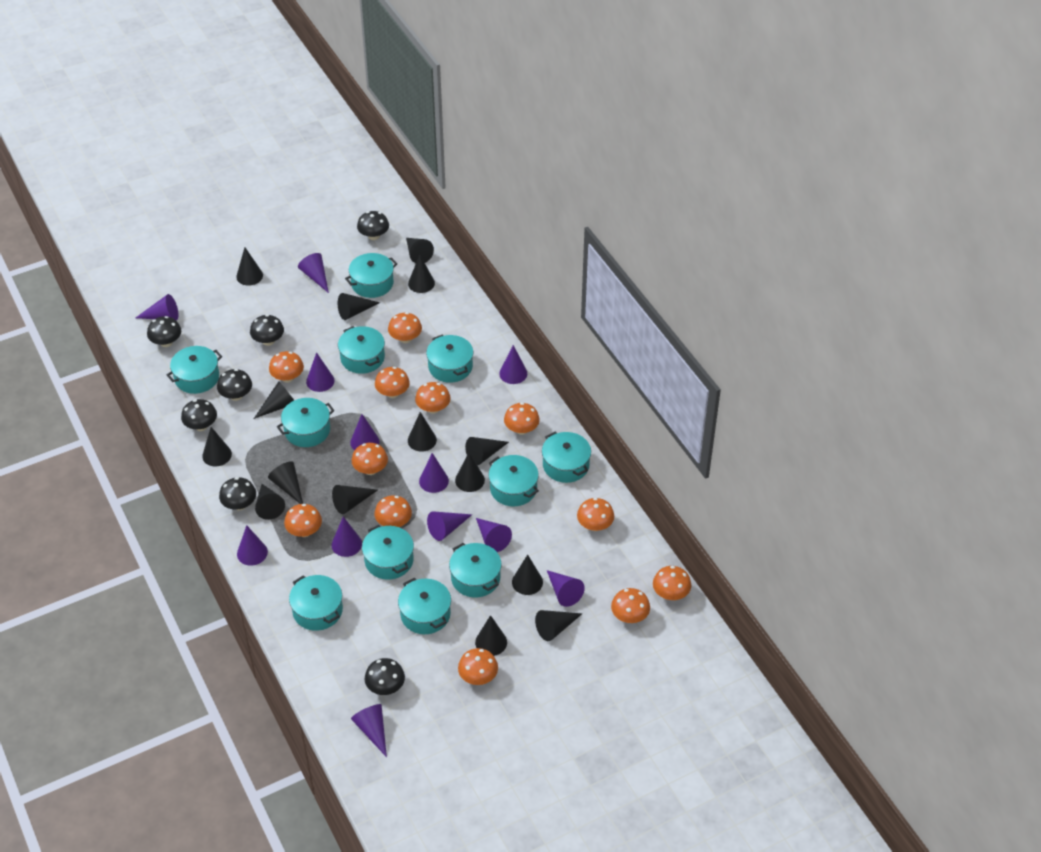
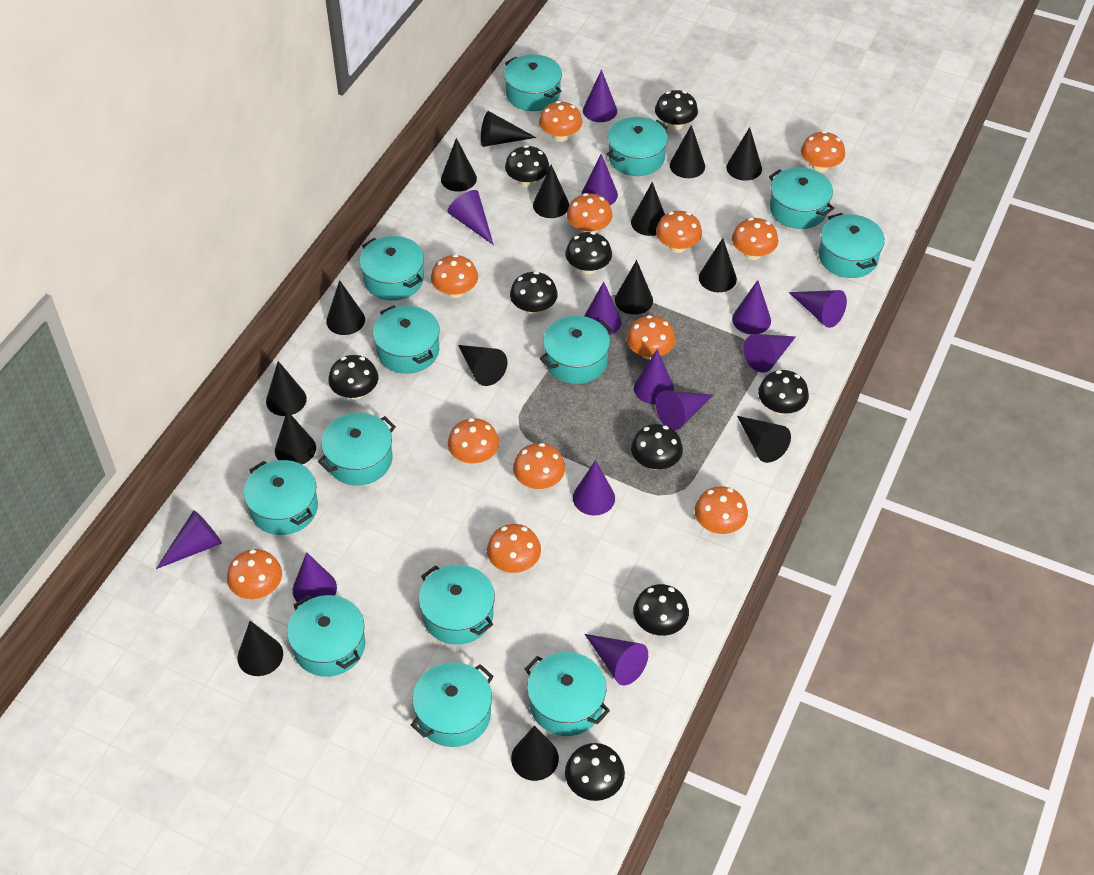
black mushroom: [147,316,181,347] [181,399,217,431] [217,369,252,401] [219,477,256,510] [250,314,284,346] [357,211,389,240] [365,658,405,695] = 7 -> [328,355,378,400] [505,145,550,187] [510,271,558,315] [565,232,612,274] [565,743,625,801] [631,424,683,470] [633,584,689,636] [655,90,698,130] [758,370,809,415] = 9
purple cone: [136,294,178,320] [237,525,268,566] [298,253,329,293] [306,352,335,392] [332,517,362,557] [350,414,379,450] [351,704,387,757] [419,453,449,493] [427,511,472,541] [476,518,512,552] [499,345,527,384] [547,570,585,607] = 12 -> [156,510,222,569] [293,552,337,605] [447,190,494,245] [573,460,615,516] [582,154,618,205] [583,69,617,122] [584,282,621,335] [585,634,648,686] [634,349,674,404] [656,390,713,430] [732,280,771,335] [743,334,795,372] [789,290,847,328] = 13
turquoise pot: [167,346,222,394] [277,398,334,447] [289,575,343,631] [338,326,385,374] [345,253,397,298] [362,525,414,580] [398,578,451,634] [426,334,473,383] [449,543,502,598] [488,455,539,506] [542,432,591,483] = 11 -> [244,460,318,535] [287,595,365,677] [318,413,396,486] [360,236,424,301] [373,305,440,374] [411,662,494,747] [419,565,495,645] [504,54,562,111] [525,652,610,736] [540,316,613,384] [607,117,668,176] [769,167,834,229] [819,213,885,278] = 13

